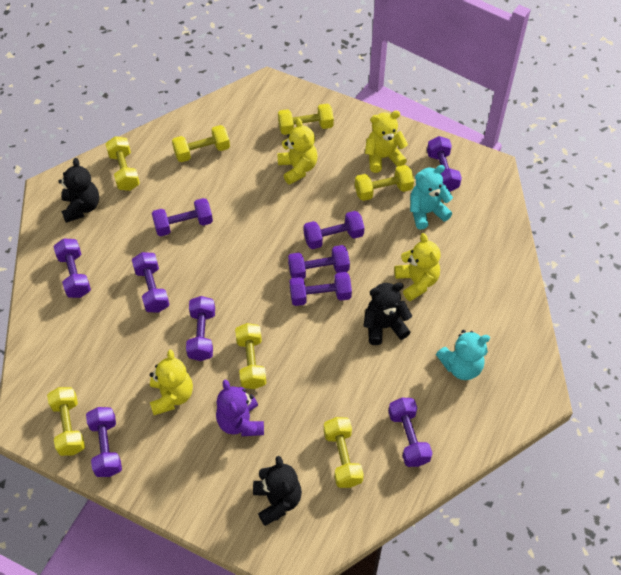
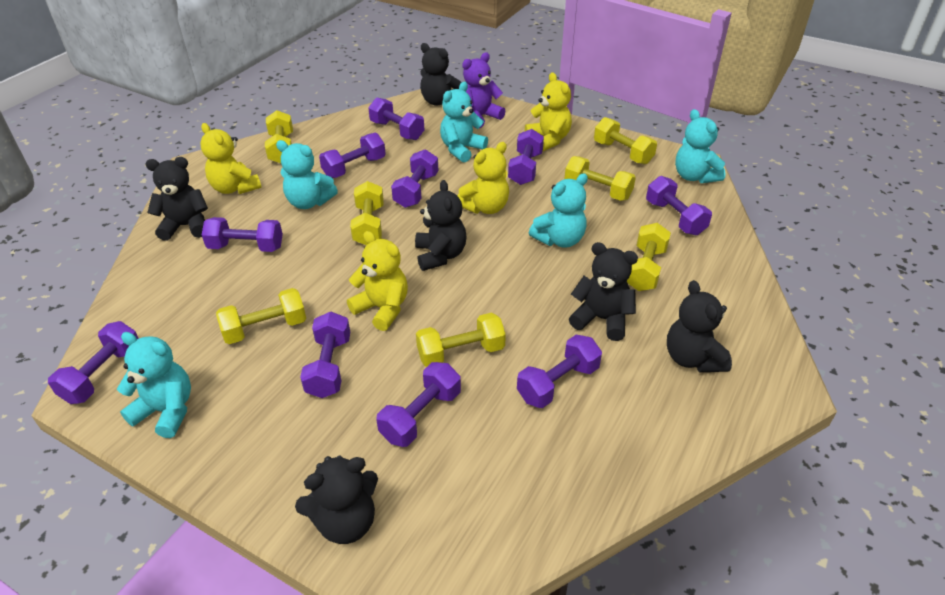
black teddy bear: [58,158,99,223] [253,456,302,526] [364,282,412,345] = 3 -> [145,157,208,241] [295,455,378,544] [415,180,466,271] [420,43,462,106] [569,242,638,341] [667,280,732,372] = 6
turquoise teddy bear: [410,165,453,229] [436,330,490,380] = 2 -> [117,332,191,438] [276,140,338,209] [440,82,488,162] [529,173,588,248] [675,109,726,183] = 5

